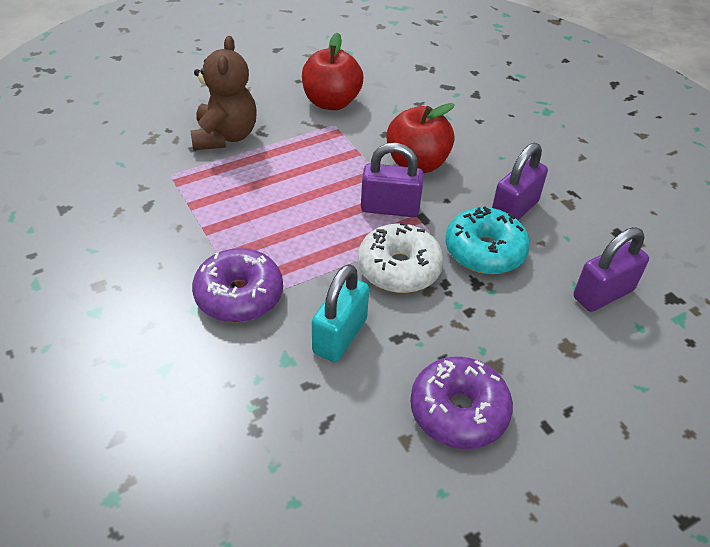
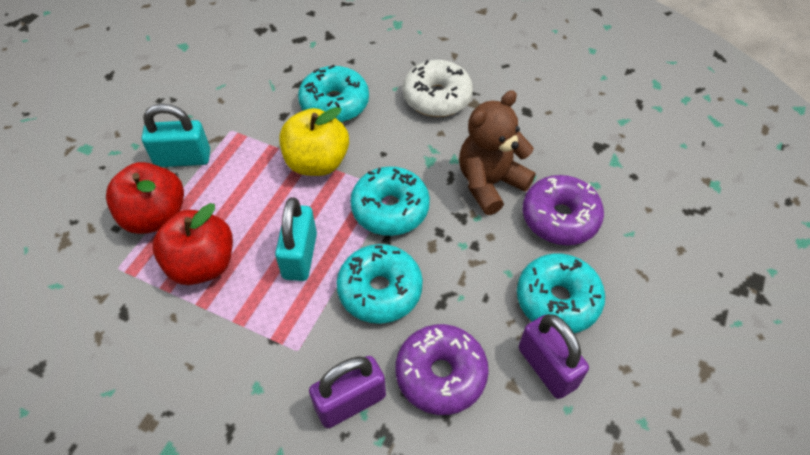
purple padlock: [361,143,424,217] [492,143,548,220] [573,227,649,312] = 3 -> [309,356,386,428] [519,314,589,399] = 2
turquoise donut: [445,206,530,274] = 1 -> [298,65,369,123] [336,244,423,324] [350,166,430,236] [517,253,605,333] = 4
turquoise padlock: [312,264,369,362] = 1 -> [142,104,210,167] [275,197,317,281] = 2
yellow apple: none = 0 -> [279,107,349,176] = 1

